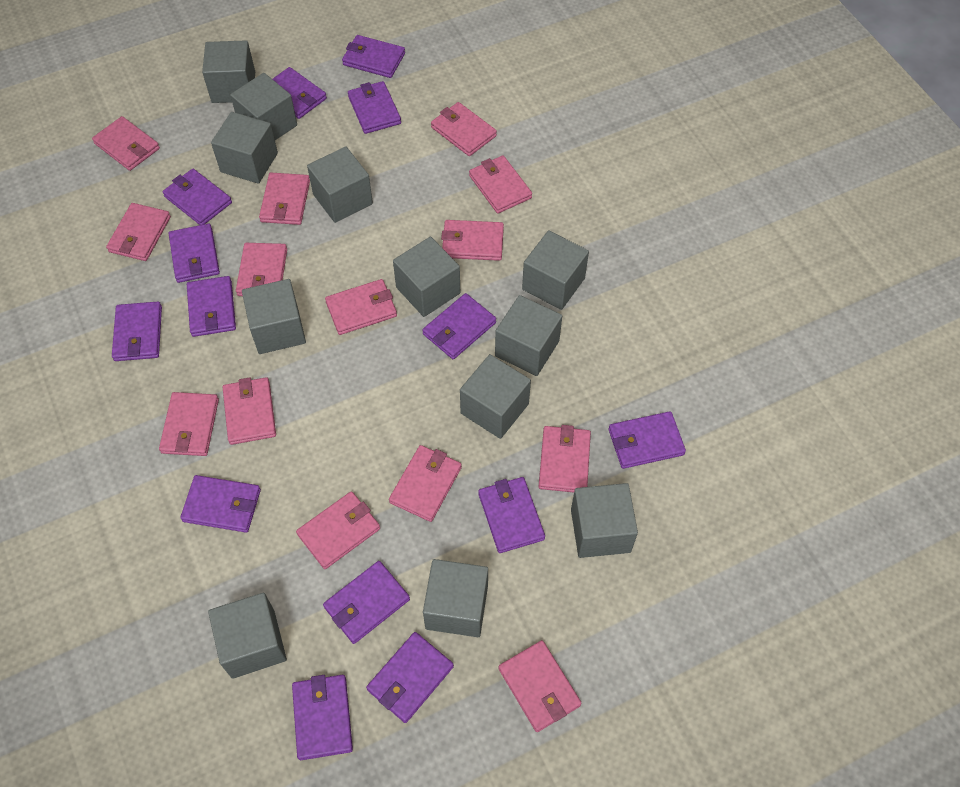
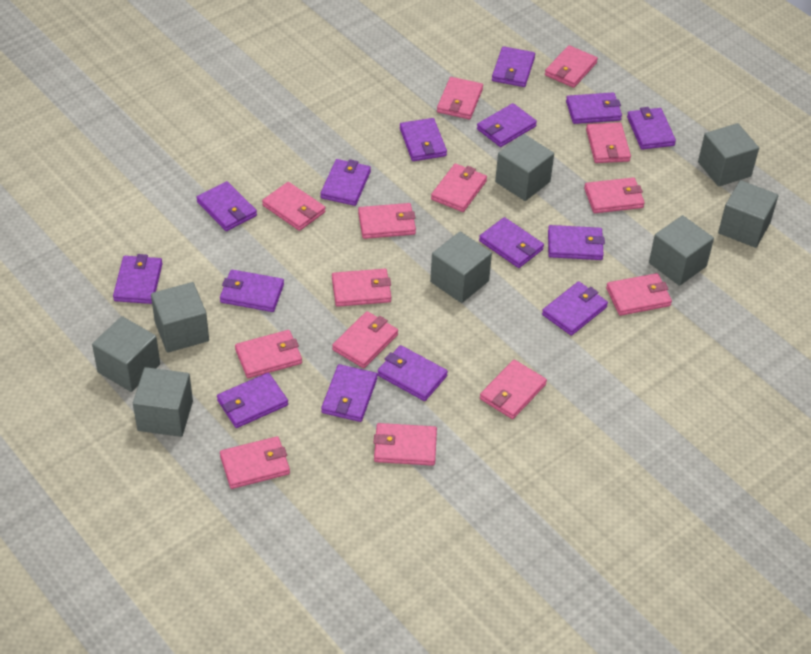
grey cube: [202,40,255,103] [208,593,287,679] [211,112,278,184] [230,73,297,140] [242,279,306,354] [307,146,373,223] [393,237,460,317] [423,559,488,637] [460,354,531,439] [495,295,562,376] [522,230,589,310] [571,483,638,558] = 12 -> [92,316,160,392] [133,367,193,437] [151,282,209,353] [430,232,492,303] [495,134,554,201] [649,215,714,286] [698,123,759,187] [718,180,779,248] = 8
purple wallet: [112,302,162,361] [163,169,232,225] [169,224,220,283] [180,475,261,533] [187,276,236,337] [273,67,327,119] [292,675,353,760] [323,561,410,644] [342,35,405,78] [348,81,401,134] [366,632,454,723] [422,293,496,359] [478,477,545,553] [608,411,686,469] = 14 -> [113,254,163,304] [196,181,257,231] [217,373,288,428] [220,270,284,312] [320,159,371,206] [321,364,378,422] [377,345,448,401] [400,118,447,161] [477,103,537,147] [479,217,544,268] [492,46,535,87] [542,281,608,336] [548,225,605,260] [566,92,622,124] [627,107,676,150] = 15

